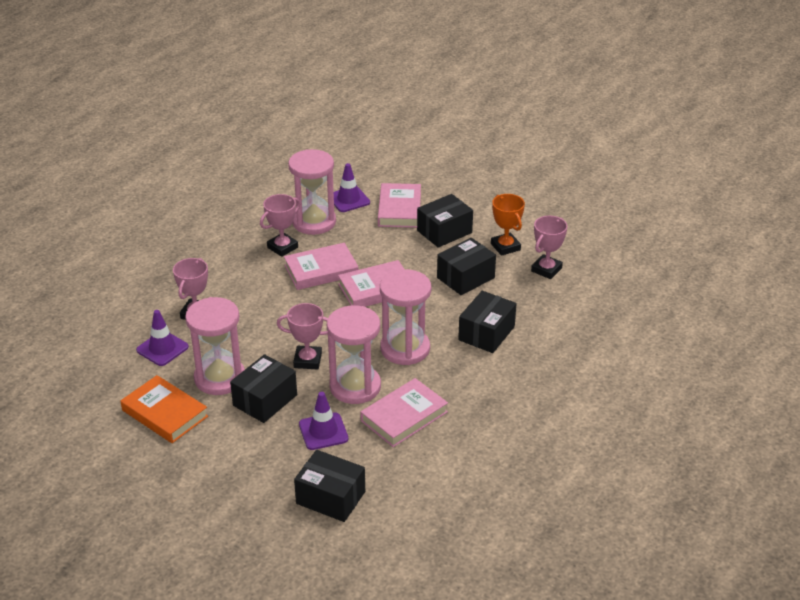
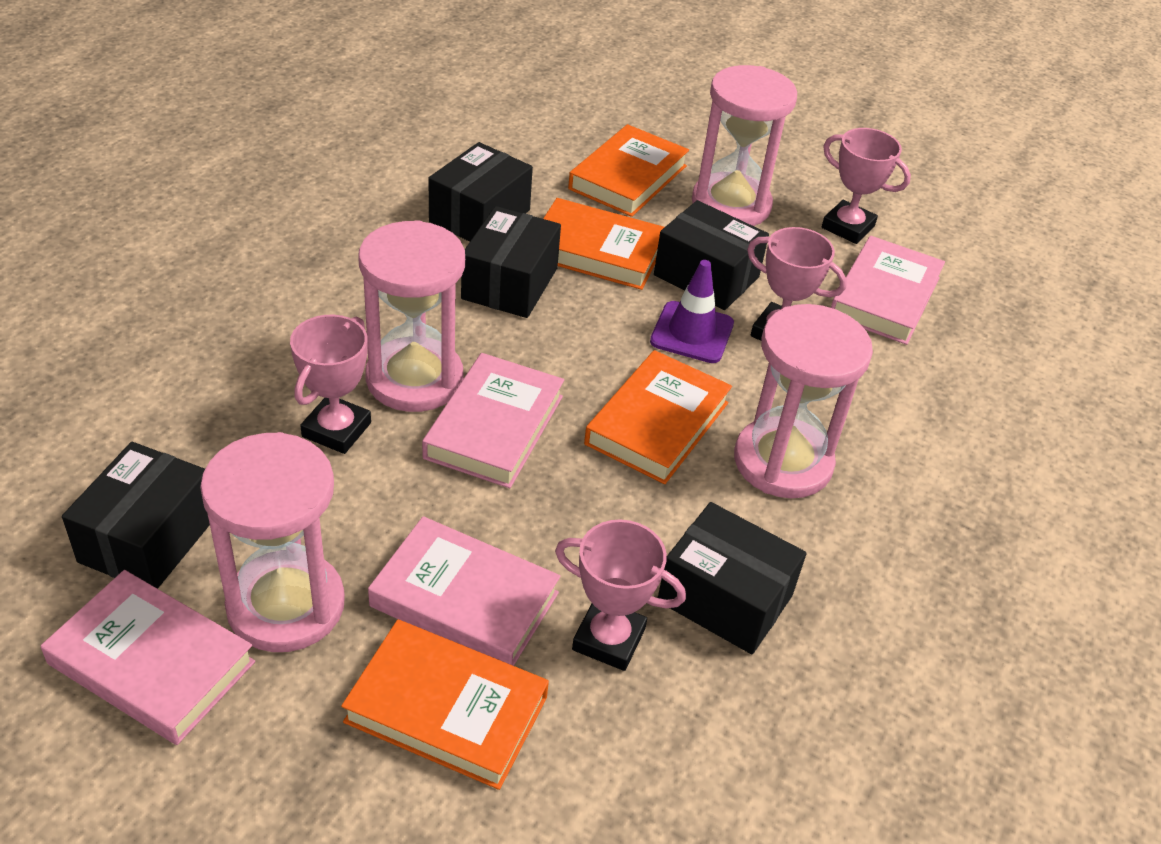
orange book: [120,375,208,443] = 1 -> [341,620,549,790] [543,198,664,290] [568,124,689,217] [584,350,732,484] = 4
orange trophy: [491,194,525,256] = 1 -> none = 0
purple traffic cone: [136,310,189,366] [299,392,348,450] [334,163,370,212] = 3 -> [650,260,734,363] = 1

